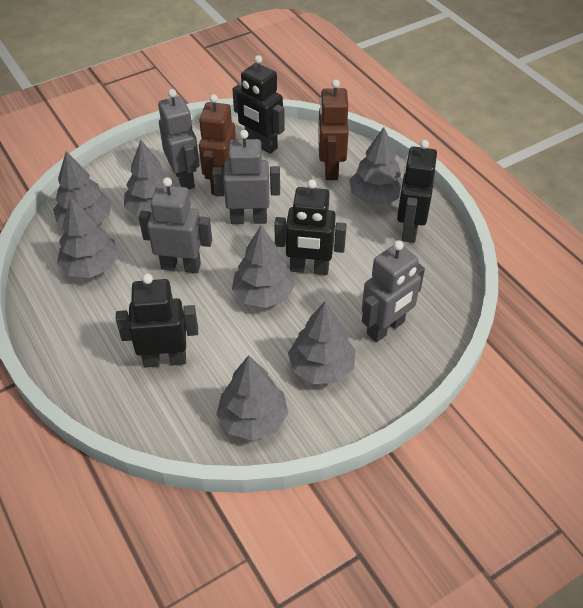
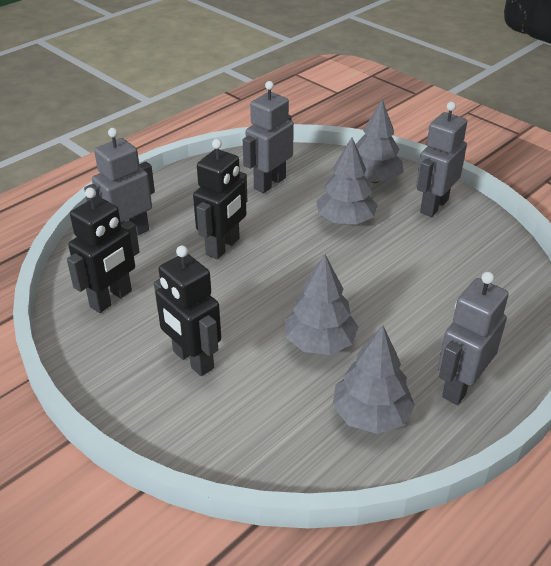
black robot: [116,274,198,368] [232,55,285,154] [274,179,347,275] [397,140,437,243] = 4 -> [67,187,140,313] [154,245,221,376] [193,139,247,259] = 3
brown robot: [199,94,236,195] [318,79,349,180] = 2 -> none = 0
grey tree: [53,151,112,226] [57,197,119,278] [124,140,175,217] [216,355,288,441] [232,226,295,308] [288,301,355,384] [349,127,402,205] = 7 -> [285,254,359,355] [316,137,378,225] [332,325,415,434] [356,100,404,183] = 4

